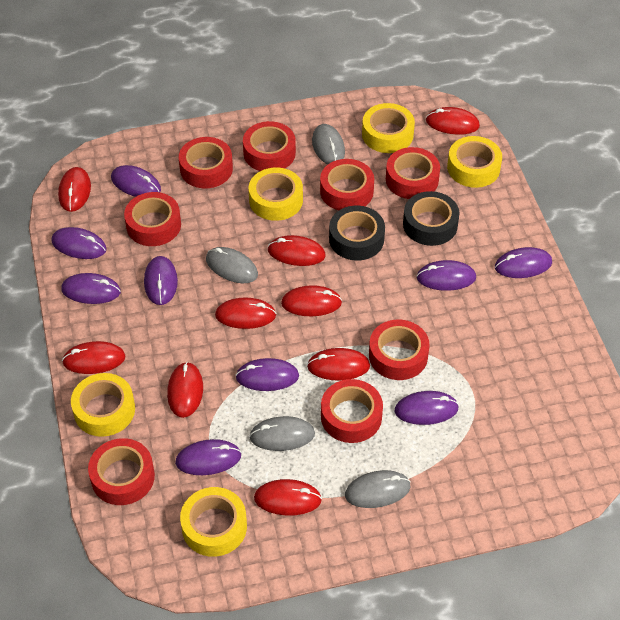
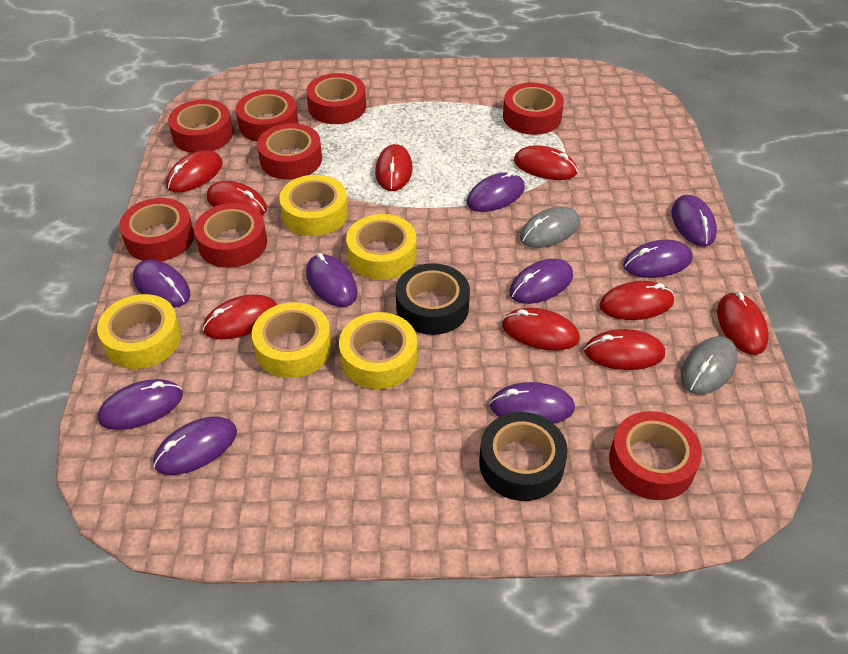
grey mouse: [206,247,258,283] [249,416,315,451] [312,124,345,164] [345,470,411,508] = 4 -> [520,206,580,248] [681,336,738,395] = 2

